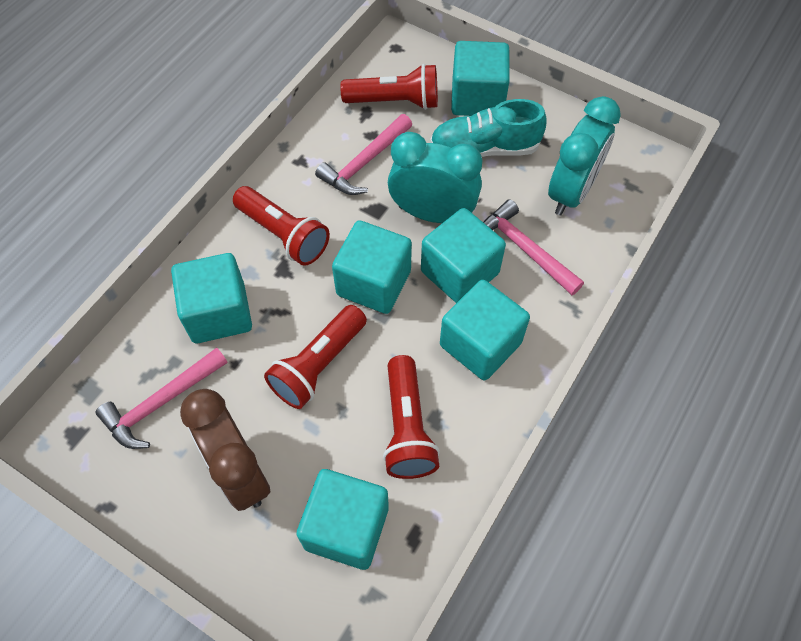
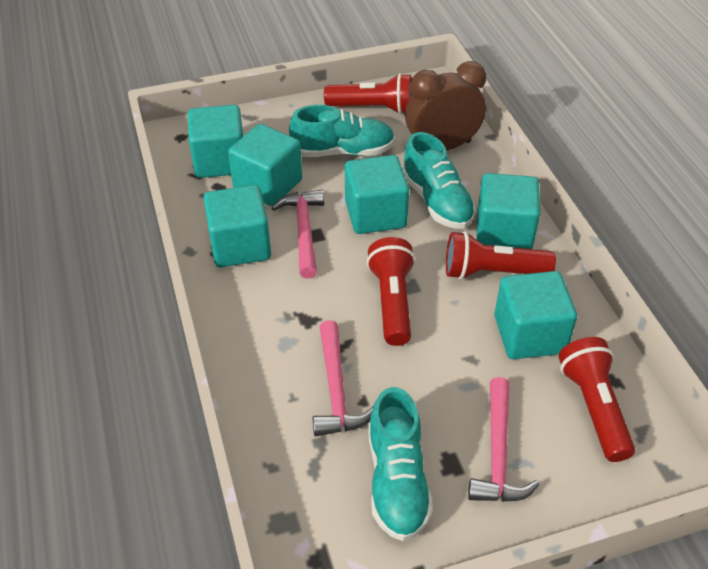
turquoise clock: [388,132,482,223] [548,96,621,216] = 2 -> none = 0
turquoise shoe: [430,99,547,157] = 1 -> [289,105,395,157] [368,387,433,541] [402,132,476,229] = 3

